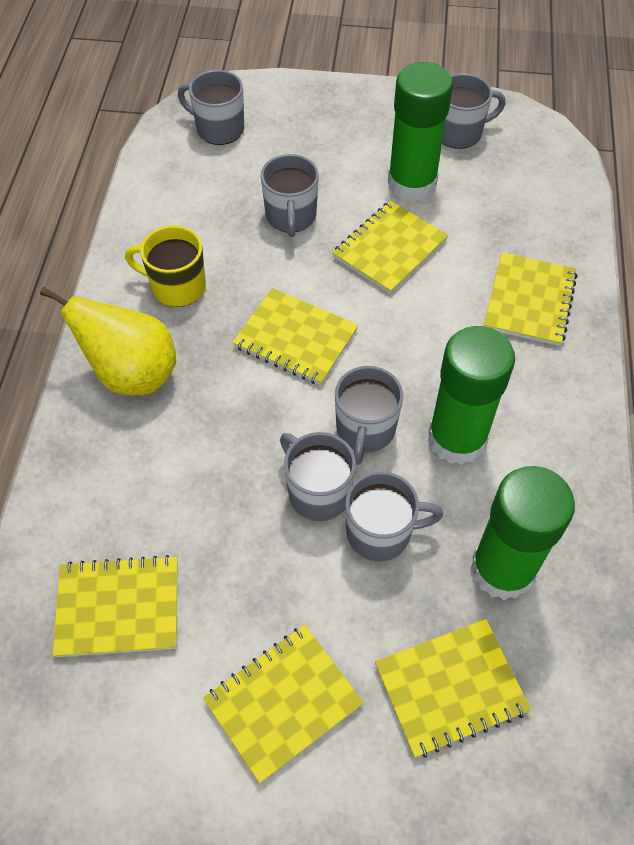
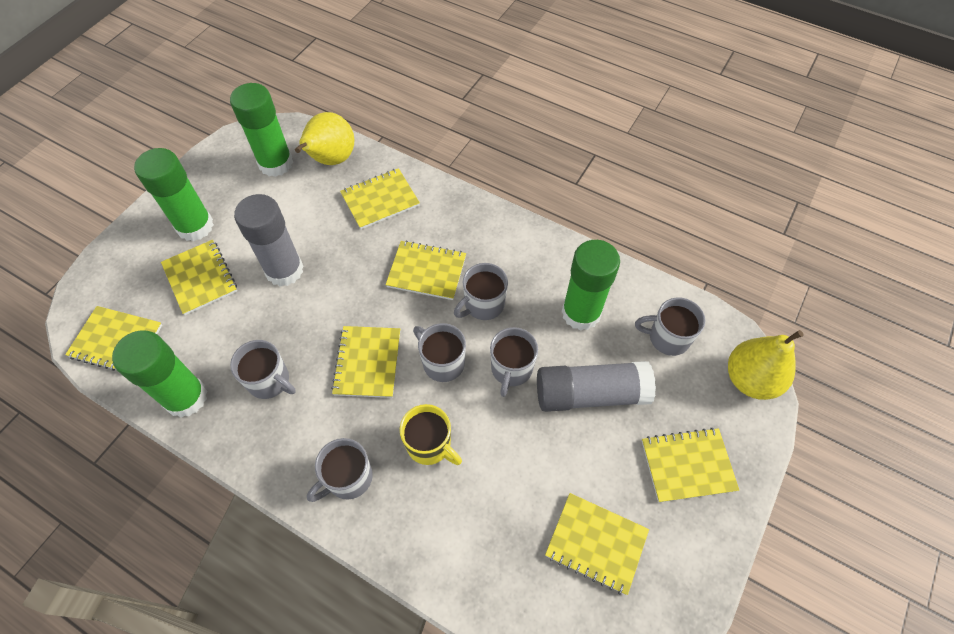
green glue stick: [388,62,453,202] [428,326,515,465] [471,466,575,600] = 3 -> [112,330,207,418] [134,148,214,241] [230,83,293,177] [561,240,620,331] = 4
grey glue stick: none = 0 -> [234,194,303,286] [537,361,656,412] = 2
yellow notebook: [53,555,177,657] [203,625,364,783] [233,288,358,385] [332,200,448,294] [375,619,531,758] [484,252,578,346] = 6 -> [65,306,162,371] [161,240,237,315] [331,326,400,398] [340,168,420,229] [386,240,466,300] [545,493,649,595] [642,428,739,503] = 7
yellow pear: [40,287,176,396] = 1 -> [295,112,354,165] [728,330,803,400] = 2

